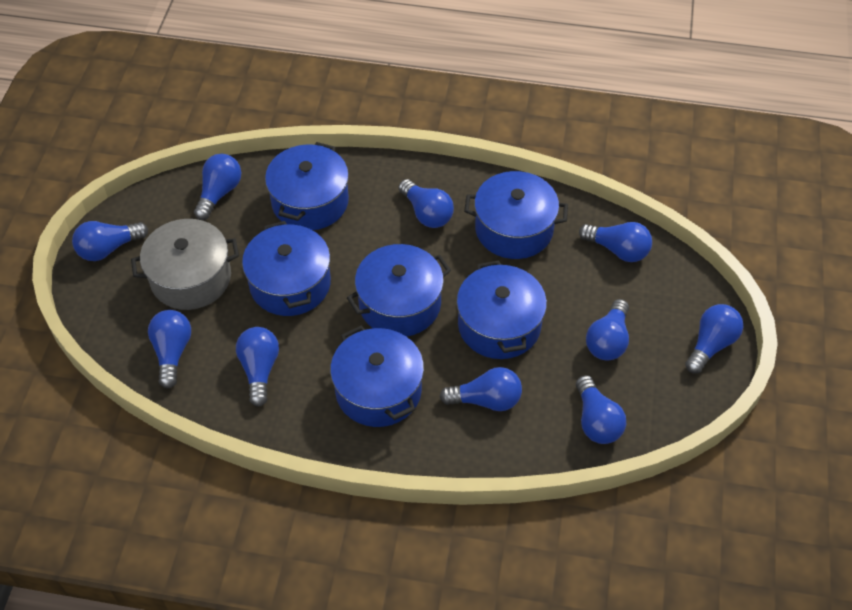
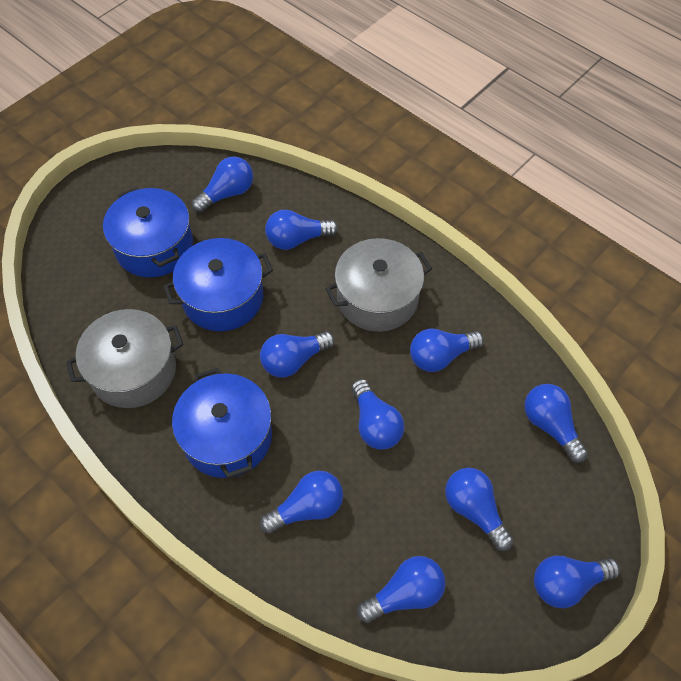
blue pot: [242,221,331,316] [265,142,349,230] [330,326,424,427] [347,244,451,337] [457,260,547,359] [464,171,568,259] = 6 -> [103,187,193,277] [163,238,273,331] [172,368,272,478] = 3
grey pot: [131,219,239,310] = 1 -> [66,309,183,408] [325,238,432,332] = 2

